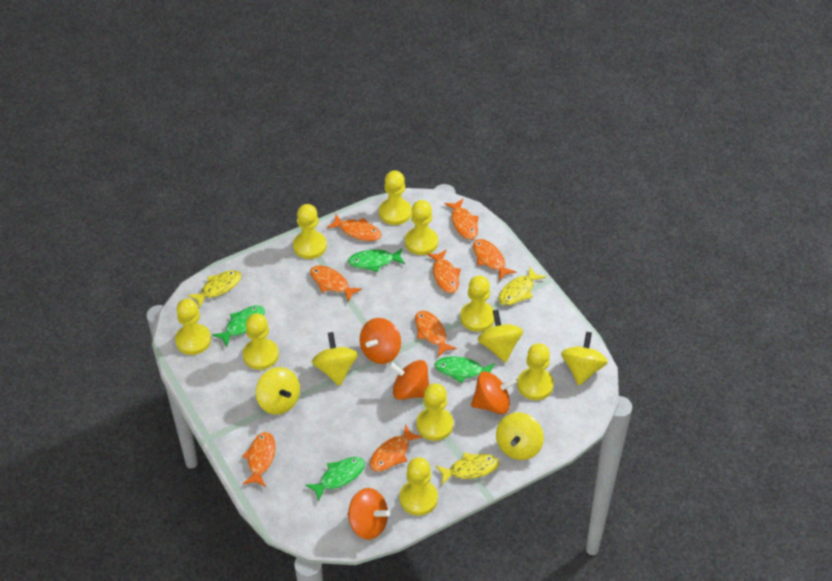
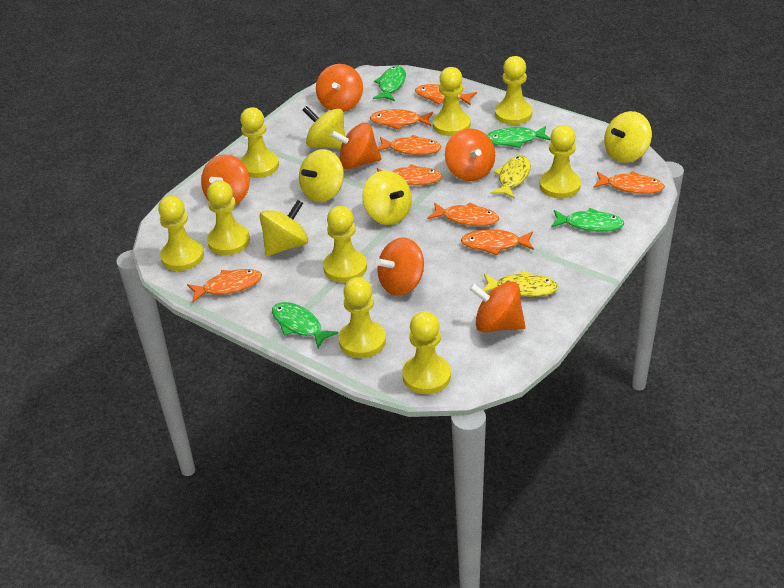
orange spinning top: [347,488,390,540] [360,318,401,364] [389,360,429,400] [471,371,517,414] = 4 -> [201,155,250,205] [316,64,363,112] [330,123,381,170] [376,237,424,296] [445,128,495,181] [469,281,526,332] = 6
yellow fish: [187,270,242,308] [435,453,499,485] [499,267,546,305] = 3 -> [483,270,559,297] [490,156,531,199] = 2

